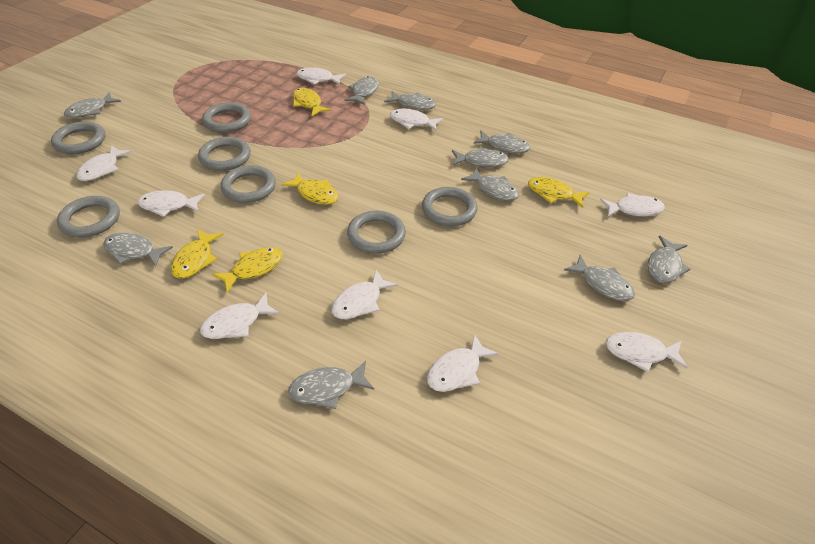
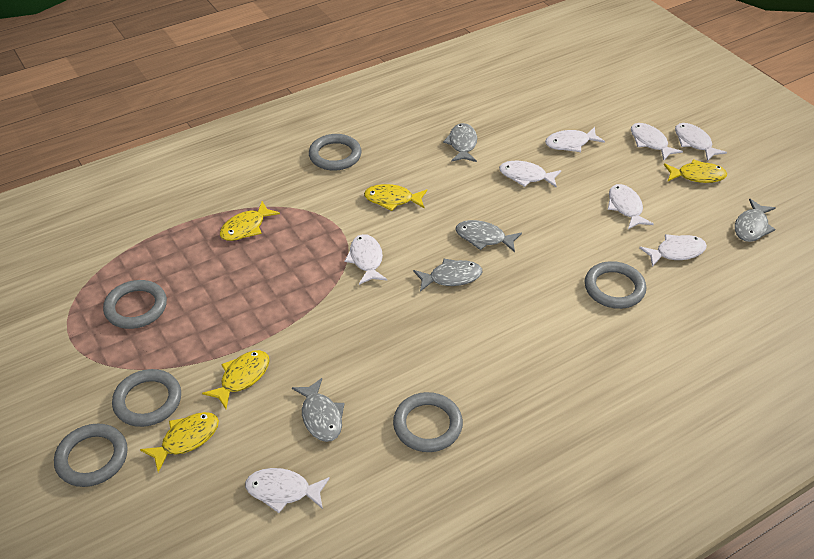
grey fish: [64,92,121,118] [103,232,173,267] [288,360,374,409] [345,76,379,105] [384,91,436,110] [452,147,509,167] [461,168,519,201] [474,130,530,153] [564,255,635,301] [648,236,690,283] = 10 -> [292,378,345,442] [413,259,482,292] [443,123,477,162] [456,220,522,252] [735,199,776,242] = 5
grey ring: [51,121,106,154] [57,196,120,238] [198,137,251,171] [202,102,251,133] [221,165,276,203] [347,210,406,254] [422,187,478,226] = 7 -> [54,424,128,487] [103,280,167,329] [112,369,181,427] [309,134,362,171] [393,392,463,452] [585,261,646,309] = 6
white fish: [76,146,132,181] [138,190,205,217] [200,293,280,339] [297,67,346,85] [332,270,398,319] [390,109,443,131] [427,333,499,392] [600,193,665,216] [605,332,688,372] = 9 -> [245,468,330,513] [345,234,388,285] [499,161,561,188] [545,127,605,152] [608,184,654,229] [631,123,683,160] [639,234,707,267] [675,123,727,161] = 8

